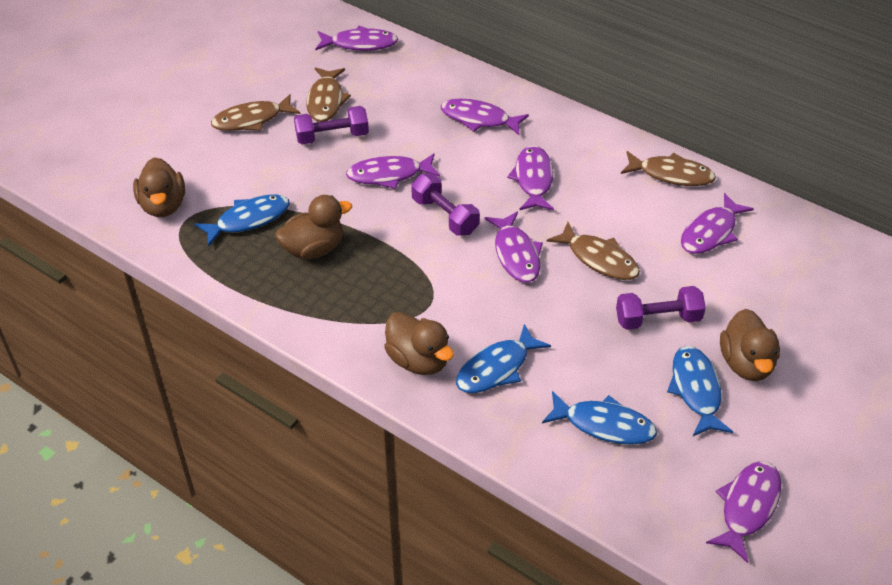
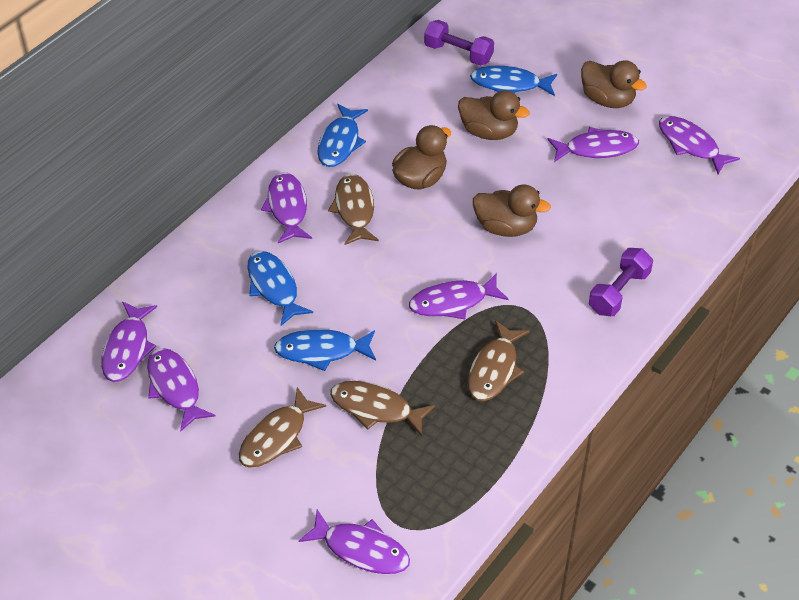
purple dumbbell: [294,106,369,144] [411,174,480,236] [616,286,706,330] = 3 -> [424,20,494,66] [589,248,653,316] = 2

